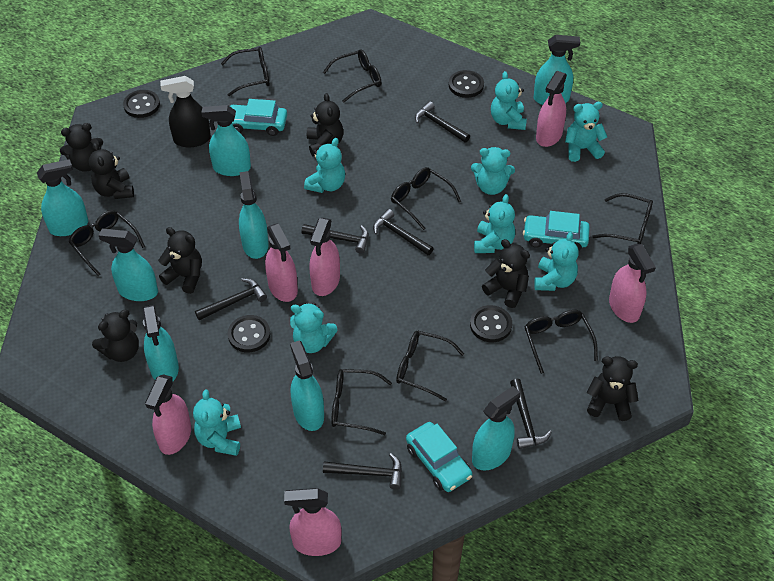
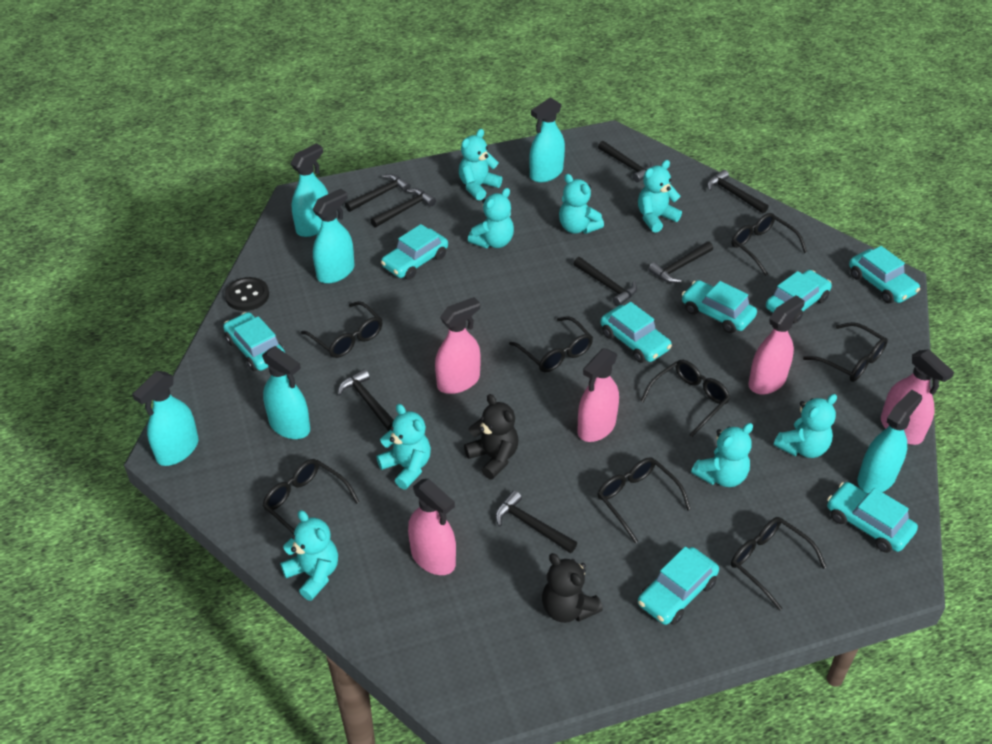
black button: [123,90,160,118] [228,315,270,353] [449,70,484,98] [470,305,512,342] = 4 -> [224,277,269,311] = 1
black hammer: [195,278,267,321] [301,224,369,254] [323,453,402,490] [373,209,434,255] [415,101,470,143] [510,379,552,449] = 6 -> [338,369,394,431] [345,174,411,212] [370,188,436,227] [495,490,577,553] [573,257,637,306] [598,141,654,182] [648,241,713,283] [707,170,768,213] = 8
black spray bottle: [160,76,211,147] = 1 -> none = 0
black teddy bear: [60,123,103,172] [89,143,134,199] [92,309,139,362] [158,227,202,294] [307,93,343,157] [482,239,530,308] [587,356,639,421] = 7 -> [464,394,518,479] [542,553,603,623] = 2
pink spray bottle: [145,374,191,455] [265,223,298,302] [284,488,342,556] [309,218,340,296] [536,71,567,147] [609,244,656,323] = 6 -> [408,479,456,575] [435,297,481,394] [577,348,619,442] [748,295,804,395] [881,349,954,445] = 5
turquoise car: [230,99,287,136] [406,422,472,492] [523,211,590,251] = 3 -> [223,312,285,371] [381,224,448,280] [600,302,672,363] [638,547,719,625] [682,280,757,333] [766,270,832,323] [827,482,918,553] [849,246,920,304] = 8
turquoise spray bottle: [37,159,88,236] [99,229,158,301] [143,305,179,381] [201,105,251,176] [239,171,269,259] [290,340,324,431] [472,386,520,470] [534,35,580,105] = 8 -> [132,371,198,466] [262,346,310,439] [291,143,328,237] [313,189,354,284] [529,97,565,182] [858,390,922,493] = 6

